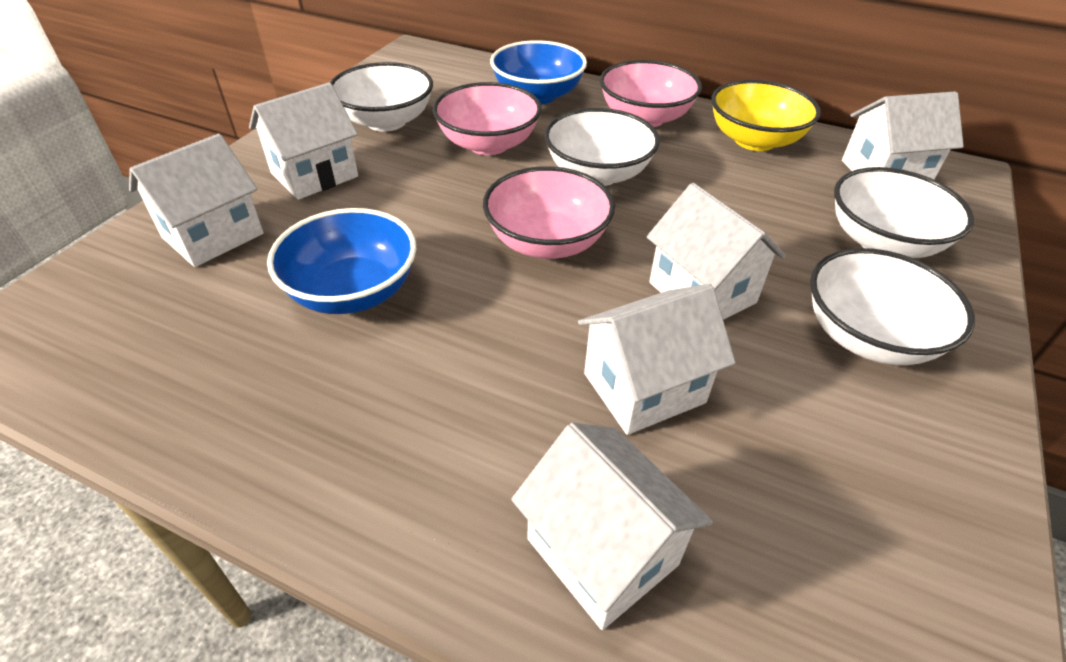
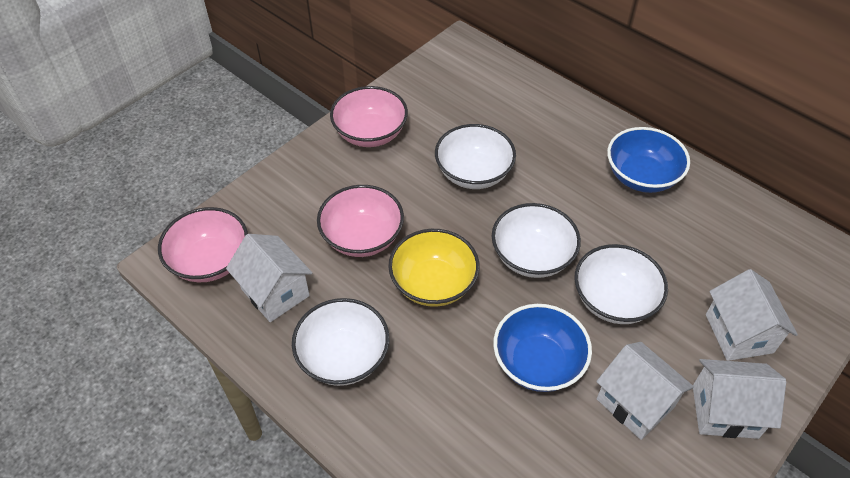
white house: [129,134,264,267] [249,82,358,200] [511,423,713,630] [578,284,736,435] [647,183,786,320] [842,91,964,180] = 6 -> [226,234,312,322] [596,342,694,440] [693,359,786,439] [706,269,798,361] = 4

